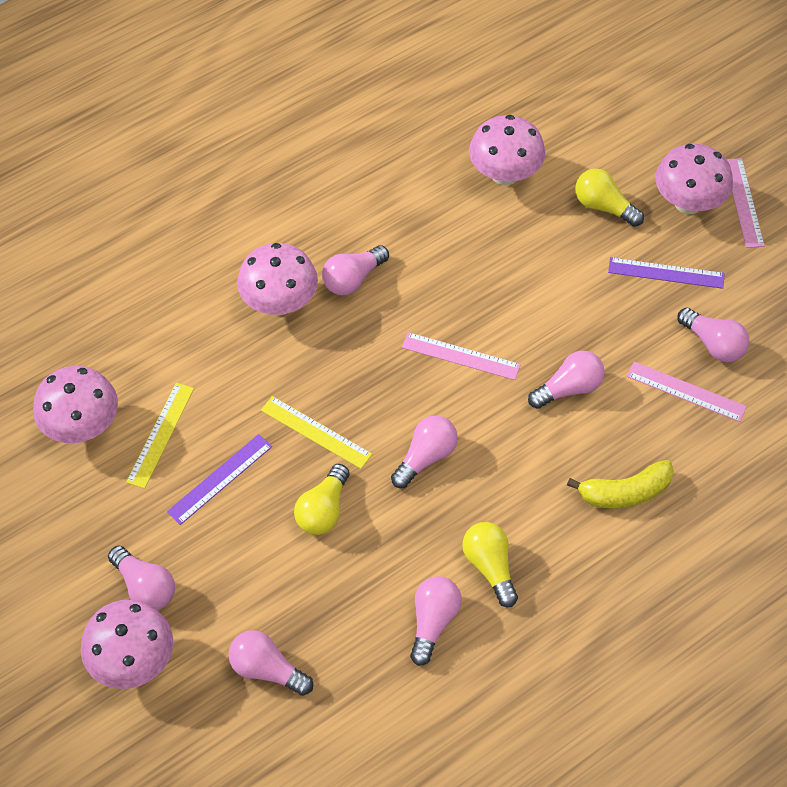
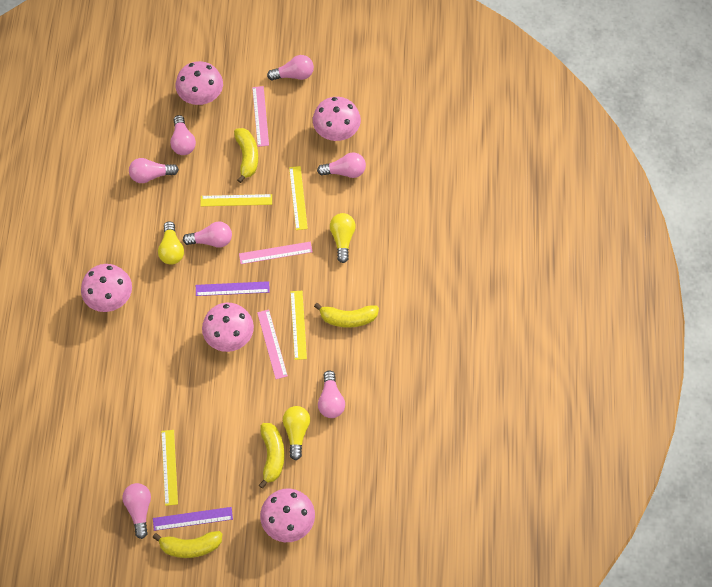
yellow banana: [567,460,674,508] = 1 -> [152,531,222,558] [234,128,258,183] [259,423,285,489] [314,303,379,328] = 4
yellow ruler: [126,383,194,489] [261,396,372,469] = 2 -> [161,430,178,506] [200,194,272,206] [289,166,308,230] [290,291,307,360] = 4

